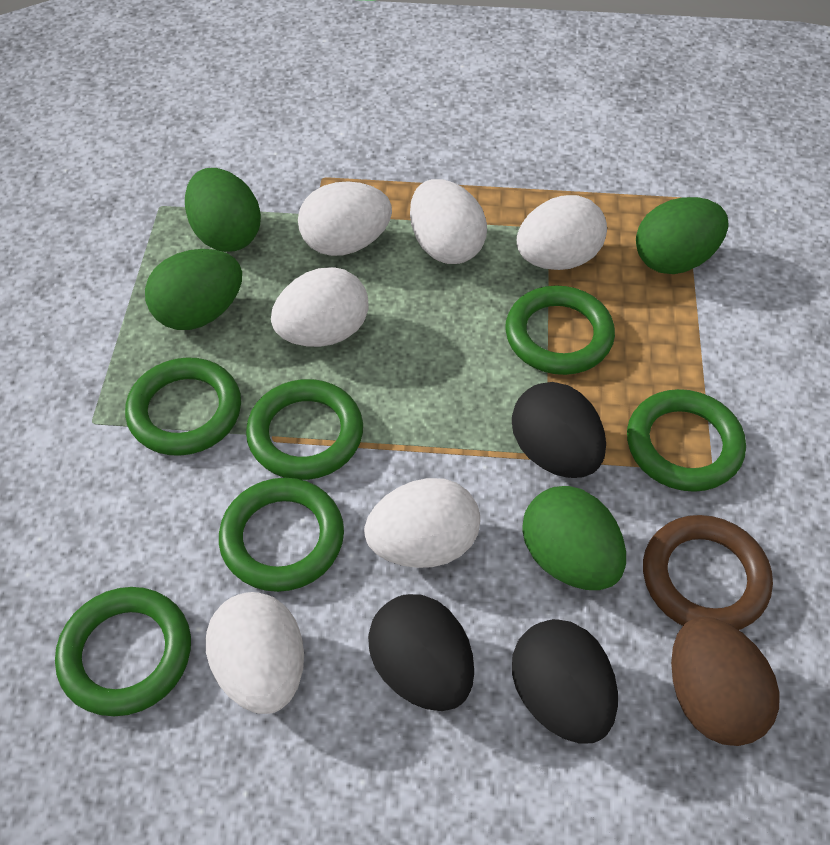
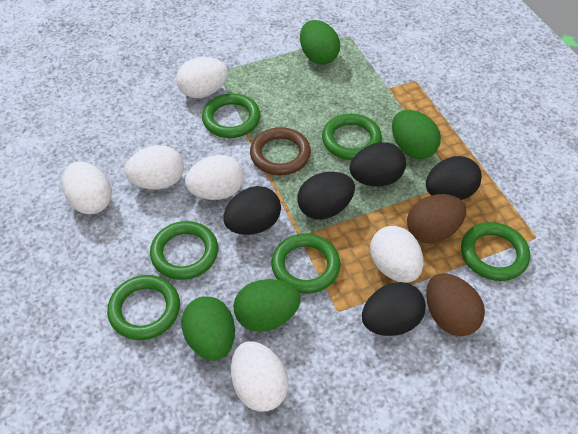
black egg: [368,594,474,711] [512,382,606,478] [512,619,618,744] = 3 -> [224,186,281,235] [298,172,355,220] [350,142,406,187] [362,282,426,336] [426,156,482,200] = 5
brown egg: [671,617,780,746] = 1 -> [407,194,466,243] [426,273,485,336] = 2

